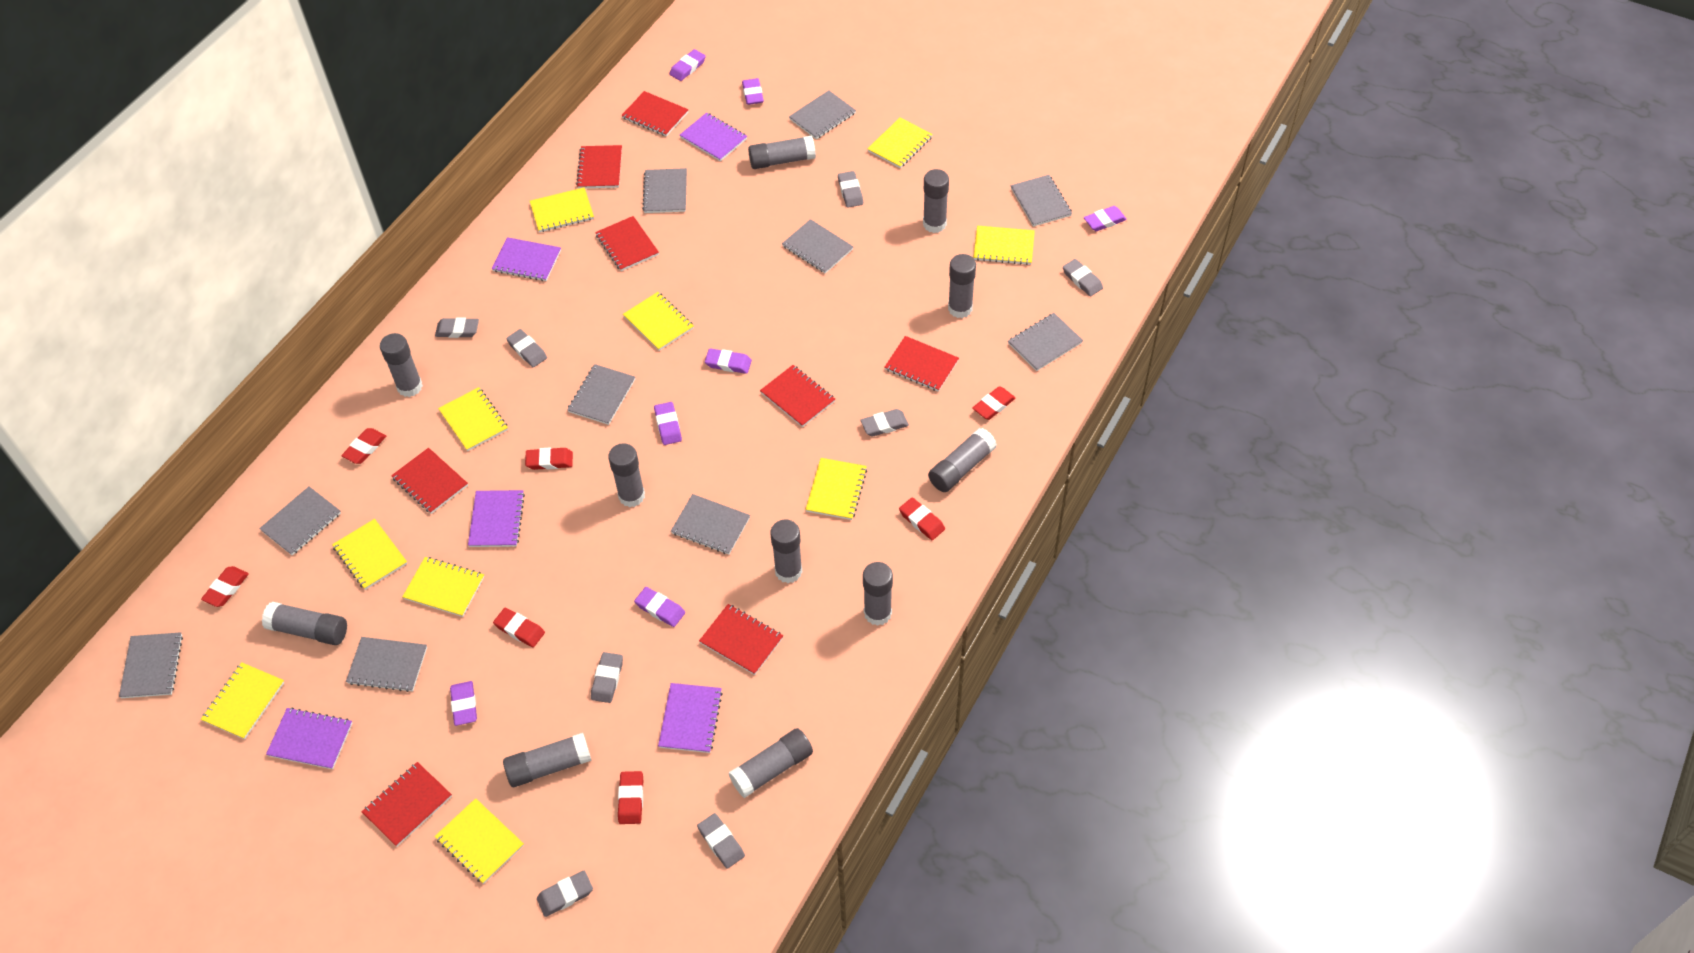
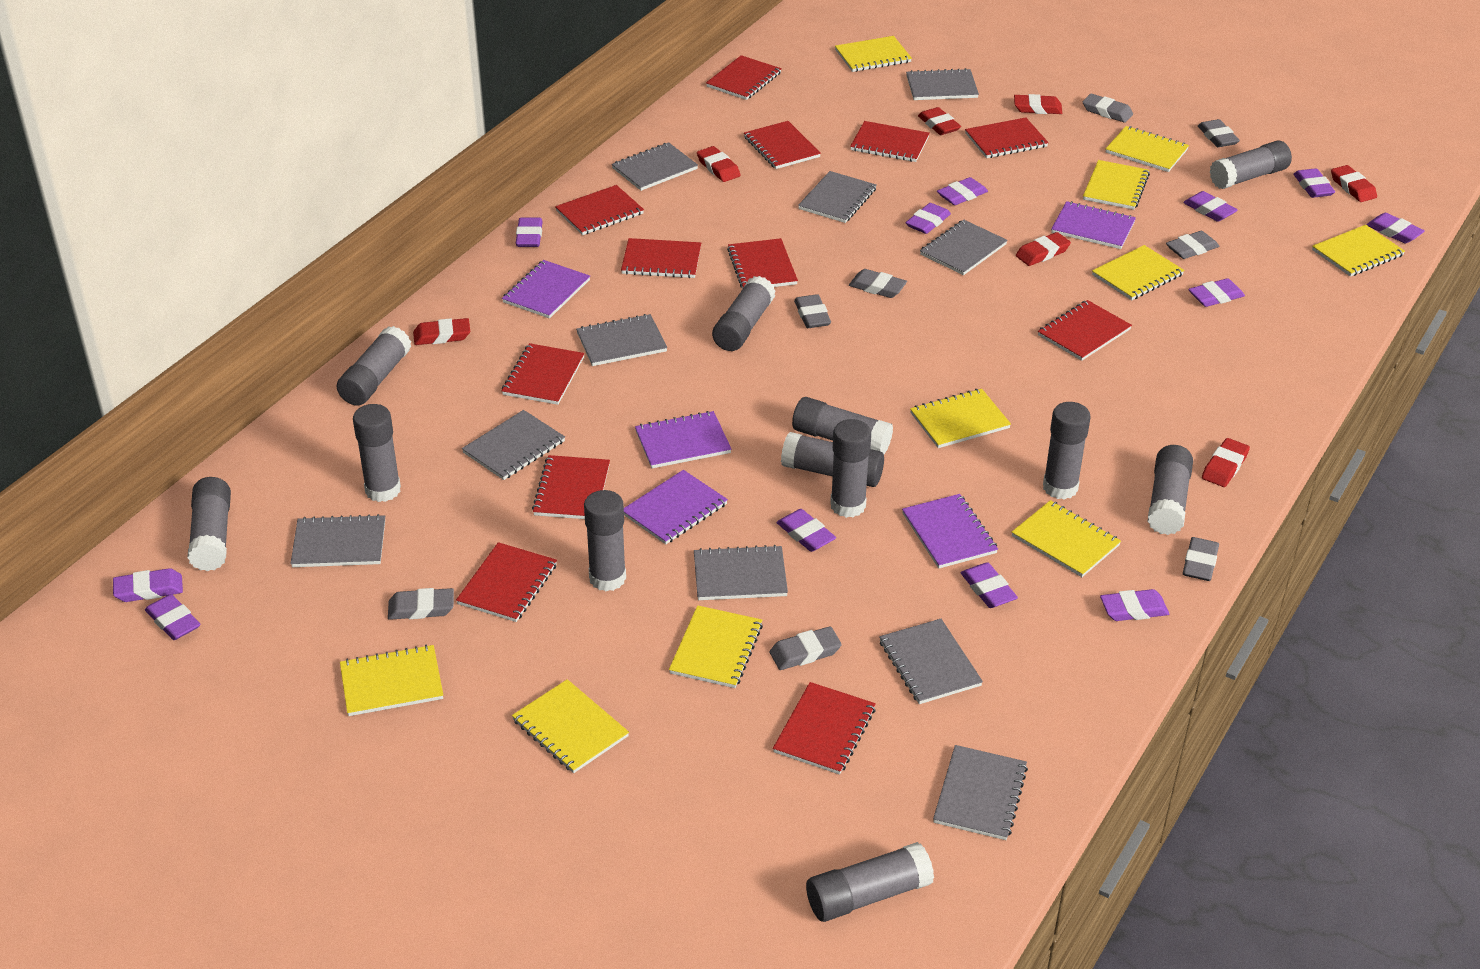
grey glue stick: [262,602,347,645] [380,333,423,397] [503,733,592,787] [608,443,645,507] [728,728,813,798] [748,136,816,169] [770,519,802,583] [863,562,893,626] [923,169,949,233] [928,428,997,492] [948,254,976,318] = 11 -> [187,477,231,571] [337,326,412,406] [353,404,401,502] [584,490,626,591] [712,276,776,351] [781,432,884,487] [792,397,893,454] [806,842,934,922] [830,419,871,518] [1043,402,1091,500] [1147,445,1193,535] [1209,141,1292,189] = 12
purple eraser: [450,681,477,726] [634,587,685,627] [654,402,682,445] [670,49,706,81] [705,348,752,374] [742,78,764,105] [1084,206,1127,231] = 7 -> [113,568,183,602] [145,594,200,640] [516,218,543,247] [776,509,836,552] [906,203,951,234] [937,177,988,205] [961,562,1018,608] [1100,589,1169,621] [1183,191,1238,222] [1188,278,1245,307] [1294,168,1335,198] [1366,213,1425,243] = 12
red notebook: [362,762,452,847] [391,448,468,514] [576,145,622,189] [595,216,659,271] [621,91,689,136] [699,604,783,675] [760,365,835,427] [884,336,959,392] = 8 -> [456,542,557,622] [502,343,584,405] [532,455,610,519] [555,185,644,235] [621,238,701,278] [706,55,782,100] [727,238,798,288] [744,121,821,169] [773,682,876,775] [850,121,930,162] [965,117,1049,158] [1038,300,1132,361] = 12

